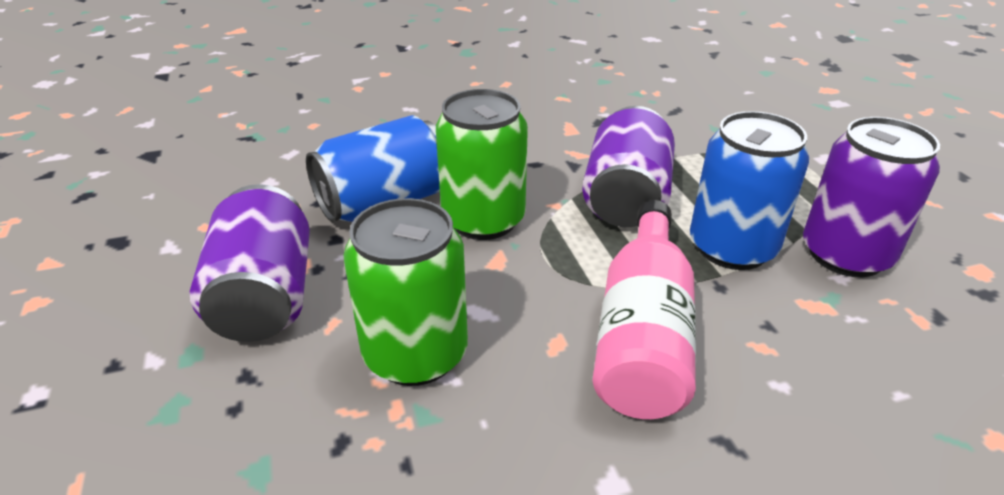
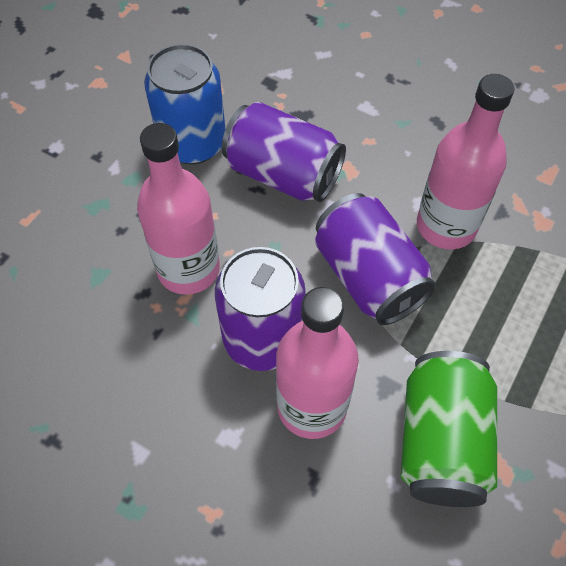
blue can: [306,115,440,222] [690,111,809,270] = 2 -> [144,44,226,165] = 1
green can: [343,198,468,386] [436,89,528,240] = 2 -> [401,351,497,507] = 1
pink bottle: [592,200,696,419] = 1 -> [137,123,220,295] [276,287,359,439] [417,74,514,249] = 3

